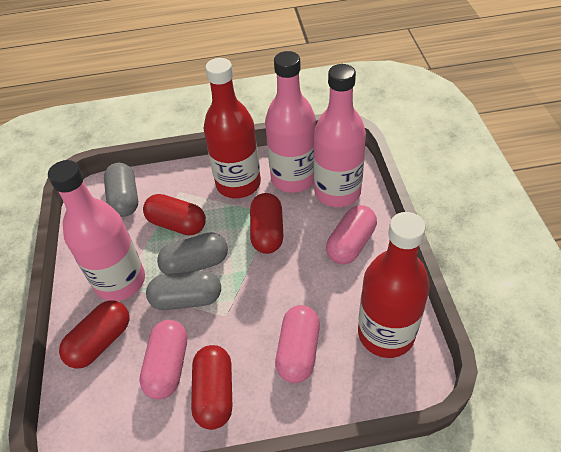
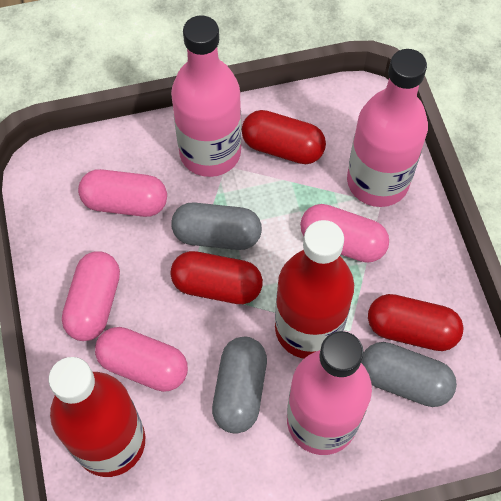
pink capsule: [139,320,187,400] [275,305,320,383] [326,205,377,264] = 3 -> [62,251,120,341] [78,169,167,217] [95,327,188,392] [300,204,389,263] = 4
red capsule: [59,301,129,369] [143,194,206,236] [191,345,232,430] [250,193,283,254] = 4 -> [170,251,263,304] [242,110,326,164] [368,294,464,351] = 3

